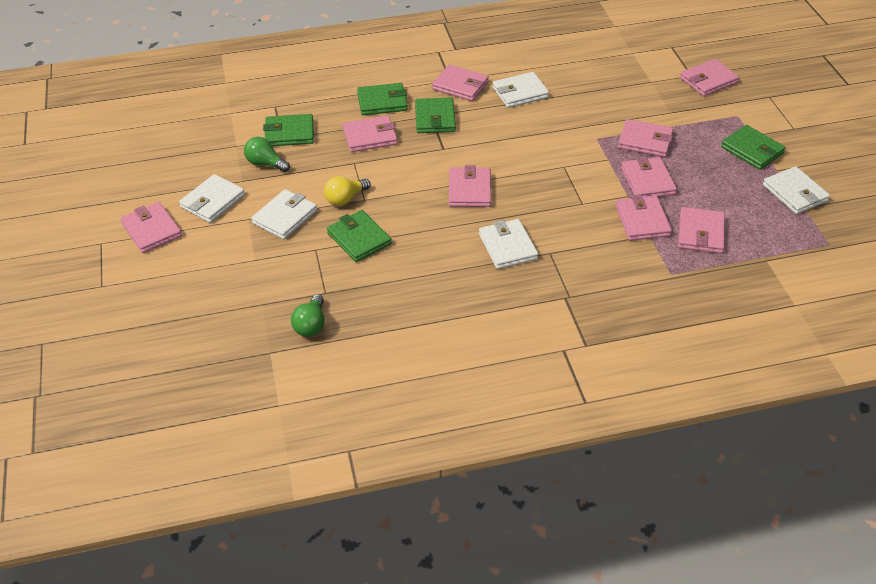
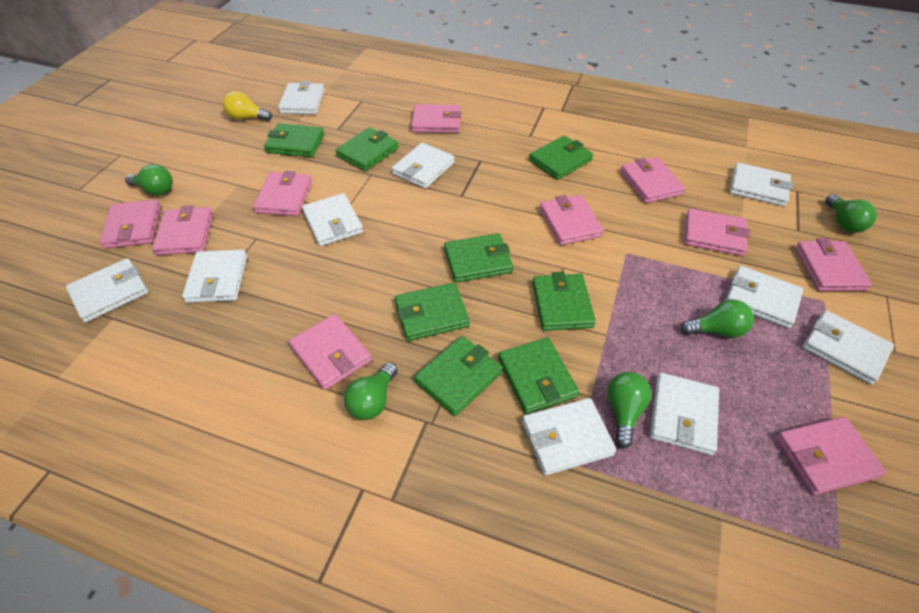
green light bulb: [244,137,290,172] [291,294,324,337] = 2 -> [125,164,173,196] [344,362,398,420] [607,372,651,448] [681,299,754,338] [825,194,877,233] = 5
green wallet: [263,114,314,146] [327,210,392,262] [357,83,408,115] [415,97,456,133] [721,125,786,170] = 5 -> [264,123,324,157] [335,127,399,171] [395,283,470,341] [414,336,503,416] [444,233,513,283] [498,337,579,414] [529,136,593,180] [532,272,596,331] = 8
pink wallet: [120,202,182,253] [343,116,398,152] [432,64,489,101] [449,165,491,207] [616,195,672,241] [618,119,673,157] [621,156,677,197] [678,207,725,254] [680,59,739,96] = 9 -> [99,200,161,249] [152,205,213,255] [253,171,312,216] [289,314,372,390] [411,104,461,133] [539,195,604,245] [620,157,685,203] [684,208,750,256] [776,417,886,495] [795,238,872,291] = 10
white wallet: [179,174,245,223] [251,189,317,239] [479,219,538,269] [493,72,549,108] [763,166,830,214] = 5 -> [66,258,148,322] [182,250,247,303] [278,81,325,114] [302,193,363,246] [392,143,455,189] [522,398,616,476] [650,373,719,455] [726,266,803,329] [730,162,793,207] [803,310,894,385] = 10

